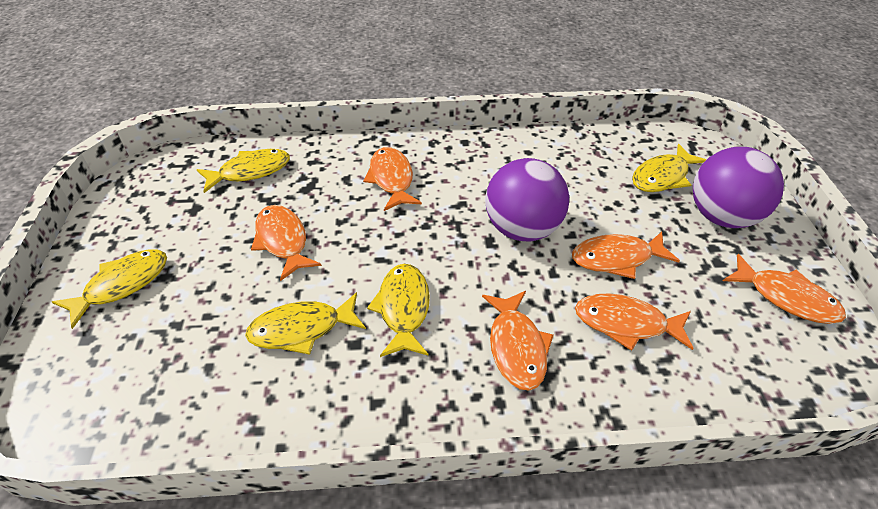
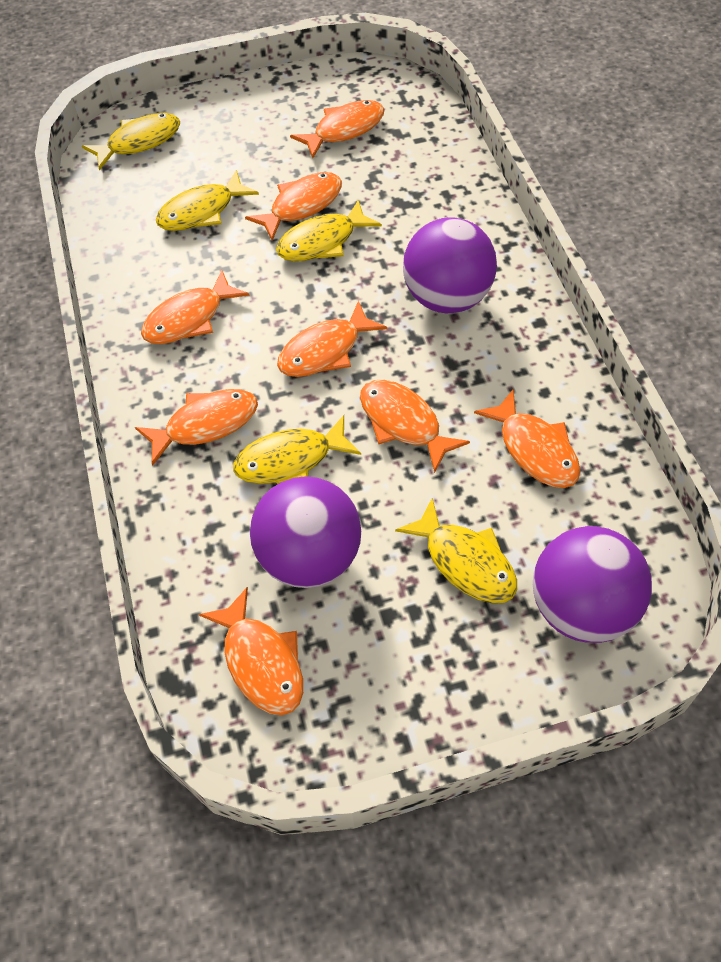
orange fish: [251,205,321,281] [363,147,422,211] [482,291,553,391] [572,232,680,279] [575,293,694,351] [723,254,846,324] = 6 -> [135,389,258,466] [141,270,249,344] [199,587,303,715] [245,172,342,241] [277,301,387,377] [290,100,384,158] [360,380,470,473] [474,390,580,488] = 8
purple ball: [486,158,569,241] [693,147,784,228] = 2 -> [250,476,361,588] [403,217,497,313] [533,526,652,643] = 3

